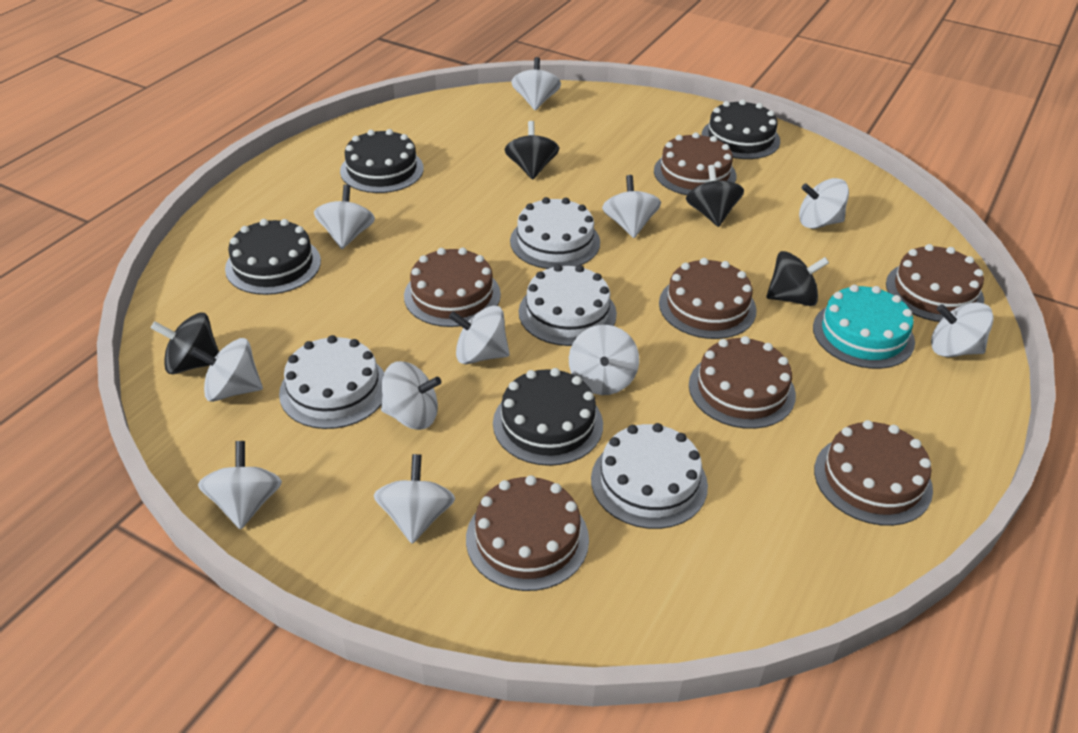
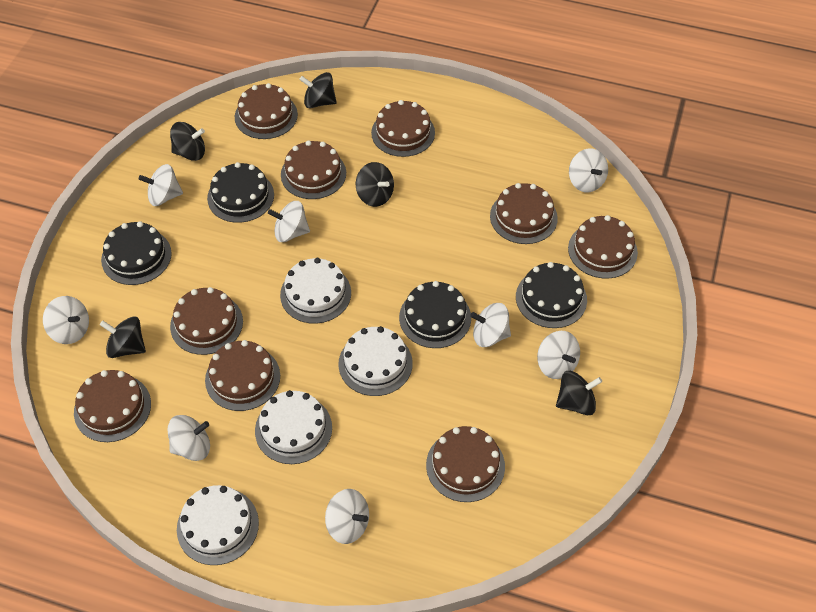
black spinning top: [151,313,219,374] [504,121,559,180] [686,165,744,227] [766,251,829,306] = 4 -> [100,316,146,358] [170,122,205,161] [299,72,337,108] [356,162,394,207] [556,371,602,415] = 5
brown cake: [404,248,501,327] [466,475,589,591] [654,132,736,195] [659,258,757,339] [689,336,796,429] [814,420,933,526] [886,244,984,322] = 7 -> [74,370,151,442] [170,287,243,355] [205,340,280,411] [235,83,298,139] [281,140,346,199] [371,100,435,157] [426,426,505,502] [490,183,558,244] [568,215,638,279] = 9
turquoise cake: [813,285,915,369] = 1 -> none = 0
white spinning top: [191,338,263,402] [198,441,282,530] [314,184,375,249] [374,454,455,544] [381,361,441,430] [449,306,510,364] [511,57,561,110] [569,325,639,395] [602,175,661,238] [799,178,849,229] [931,302,994,357] = 11 -> [43,296,89,344] [139,164,183,206] [167,415,210,461] [268,201,310,242] [325,489,369,544] [470,303,511,347] [537,331,580,379] [569,148,608,192] = 8

